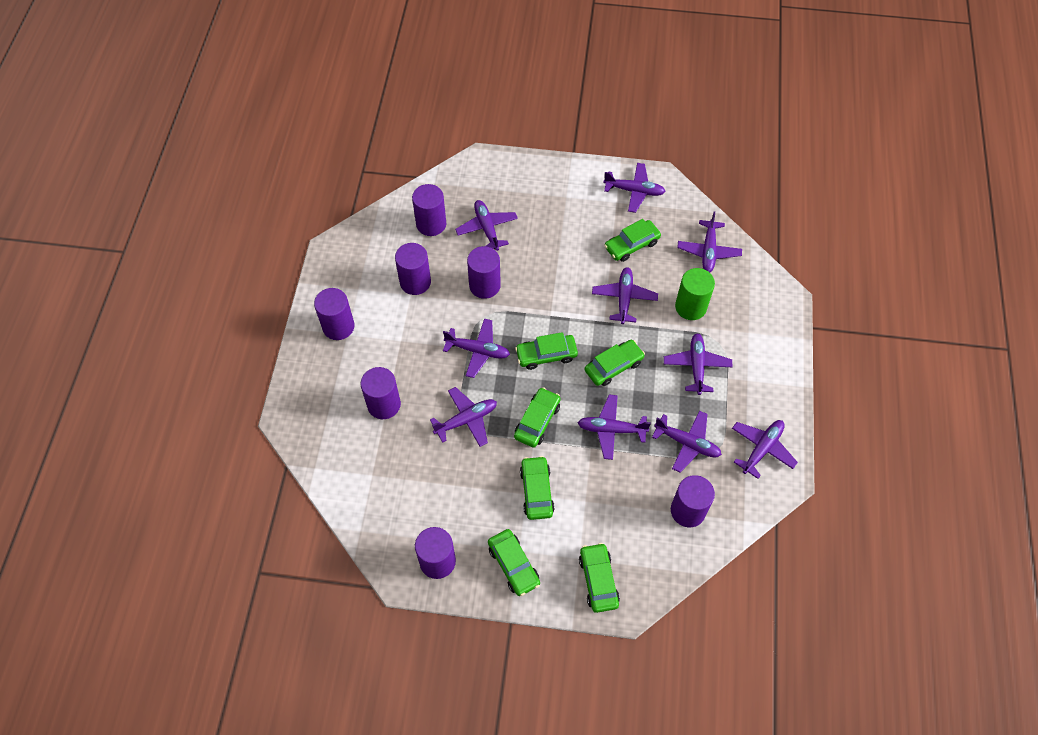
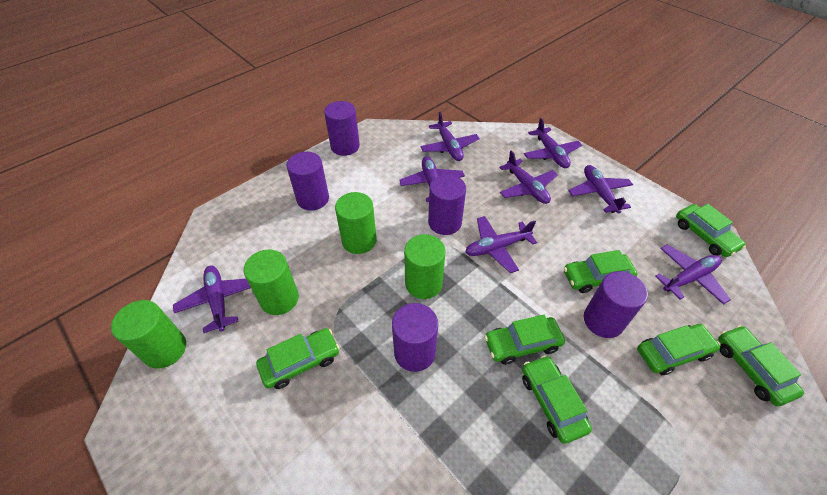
green cylinder: [675,268,715,320] = 1 -> [111,300,186,368] [243,249,299,315] [335,192,377,254] [404,234,446,299] = 4
purple cylinder: [314,288,355,340] [361,367,401,419] [395,243,431,295] [412,184,446,236] [415,527,456,579] [467,246,501,299] [671,475,715,527] = 7 -> [287,152,329,211] [324,101,360,156] [392,303,438,372] [428,174,466,235] [584,271,648,338] = 5
purple plane: [430,387,497,447] [443,319,510,378] [455,200,518,251] [578,395,651,460] [592,267,658,324] [603,163,666,213] [652,411,722,473] [664,333,733,395] [677,211,742,273] [732,420,798,479] = 10 -> [173,265,251,333] [399,156,465,202] [420,112,480,161] [466,216,537,273] [499,151,558,204] [524,118,582,168] [568,165,633,214] [655,244,731,305] = 8

